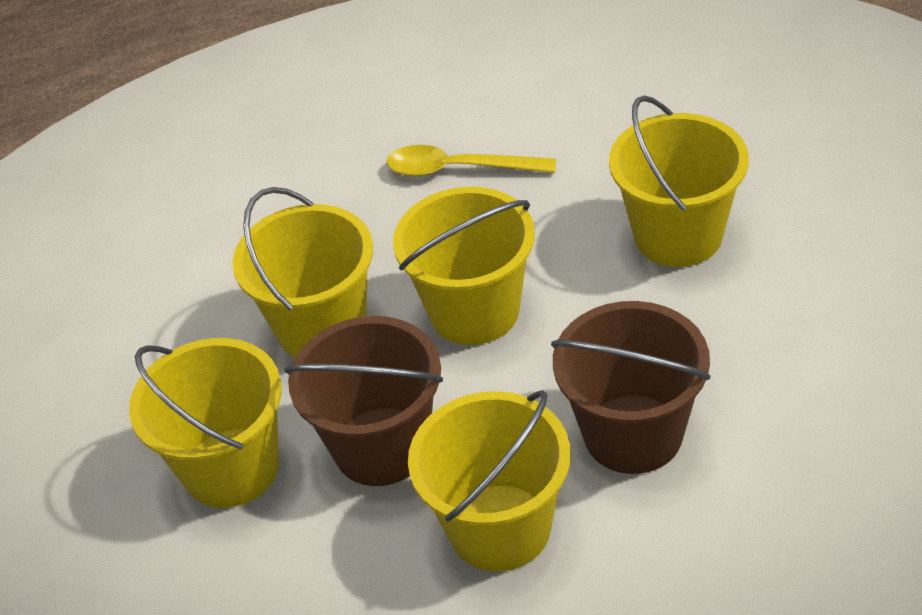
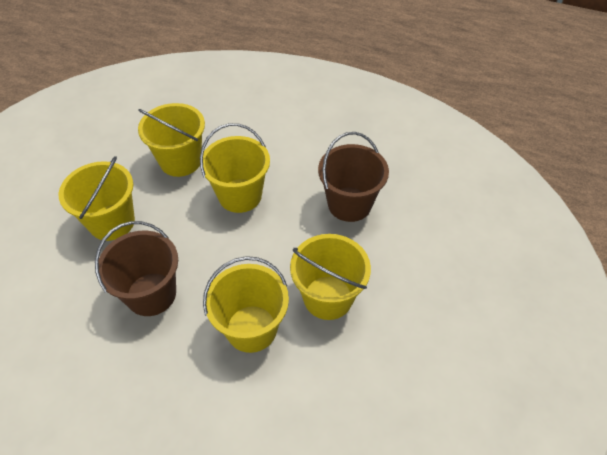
yellow spoon: [387,145,556,177] = 1 -> none = 0

